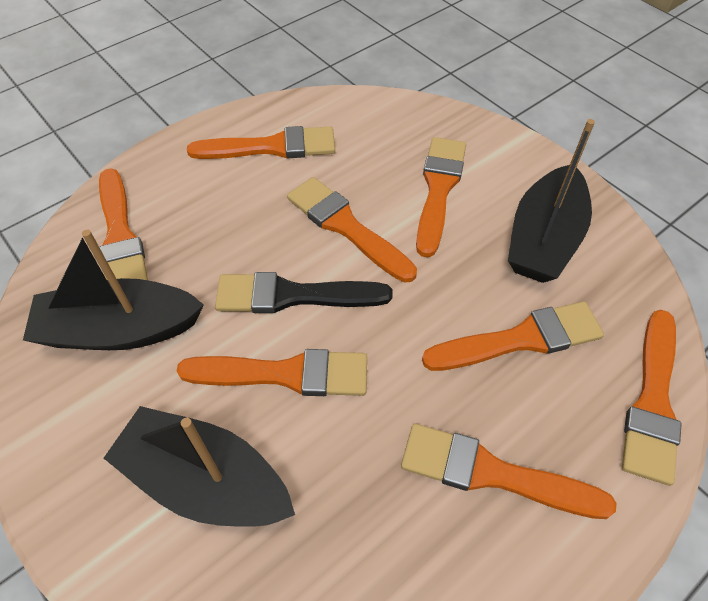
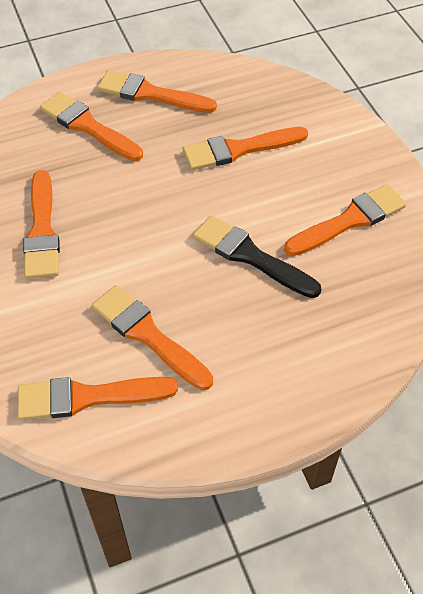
black boat: [23,230,204,350] [104,406,295,527] [508,119,595,283] = 3 -> none = 0
orange brush: [99,168,148,280] [177,349,367,396] [187,126,335,159] [287,177,417,283] [401,424,617,519] [416,137,466,257] [422,301,604,371] [622,310,682,486] = 8 -> [17,377,178,420] [23,170,60,279] [40,92,143,161] [92,285,213,390] [97,70,217,113] [183,127,308,170] [284,184,406,256] = 7

